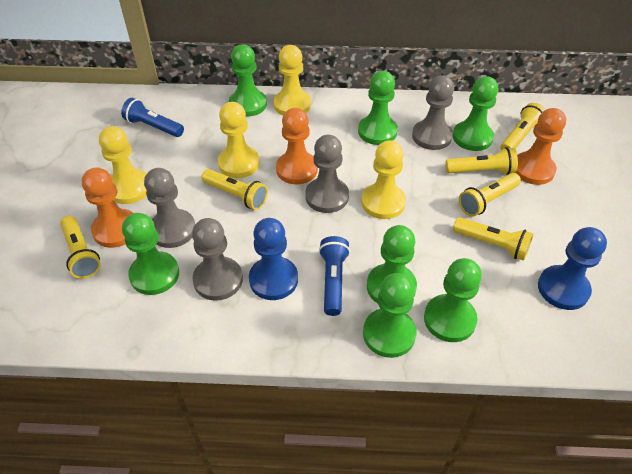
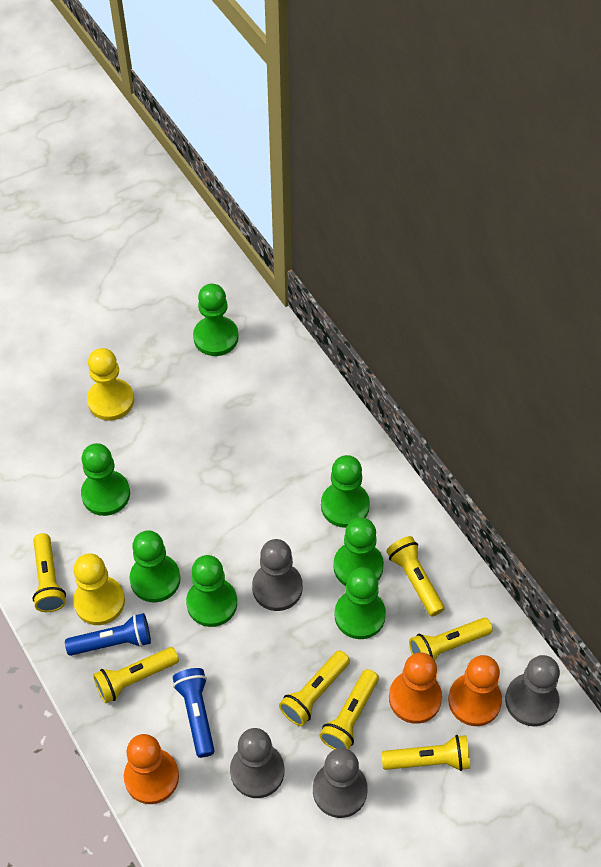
blue pawn: [249,218,298,300] [538,227,607,310] = 2 -> none = 0
yellow flashlight: [60,216,101,279] [201,169,268,210] [445,147,518,175] [453,217,534,261] [459,173,521,217] [500,103,546,150] = 6 -> [32,533,66,612] [93,647,179,703] [279,650,350,726] [319,669,379,750] [381,735,470,771] [386,536,445,616] [409,618,493,661] = 7
yellow pawn: [99,126,147,204] [218,102,260,178] [274,45,311,115] [361,140,406,219] = 4 -> [73,553,125,625] [87,348,134,421] = 2

